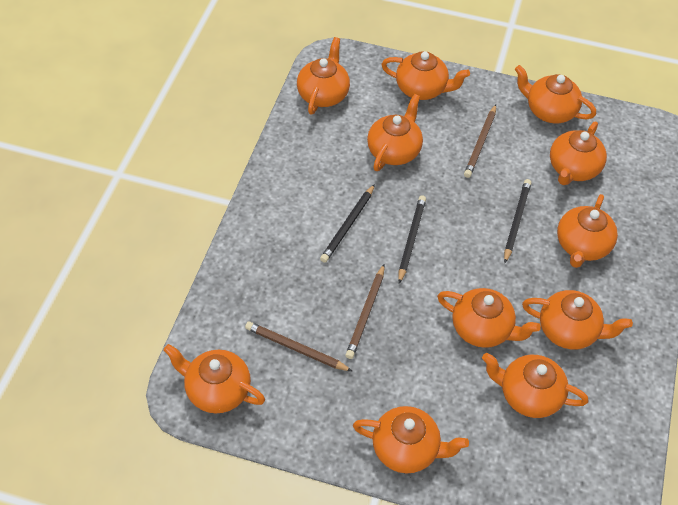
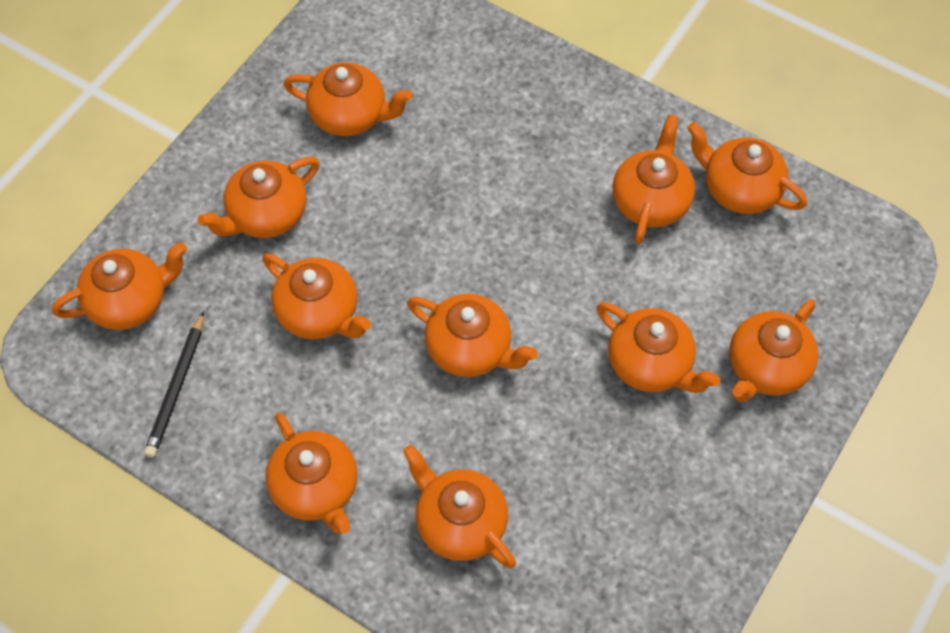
black pencil: [320,184,375,263] [398,196,426,284] [504,179,531,263] = 3 -> [144,311,204,458] = 1
brown pencil: [245,321,352,371] [346,264,385,359] [464,104,496,178] = 3 -> none = 0

